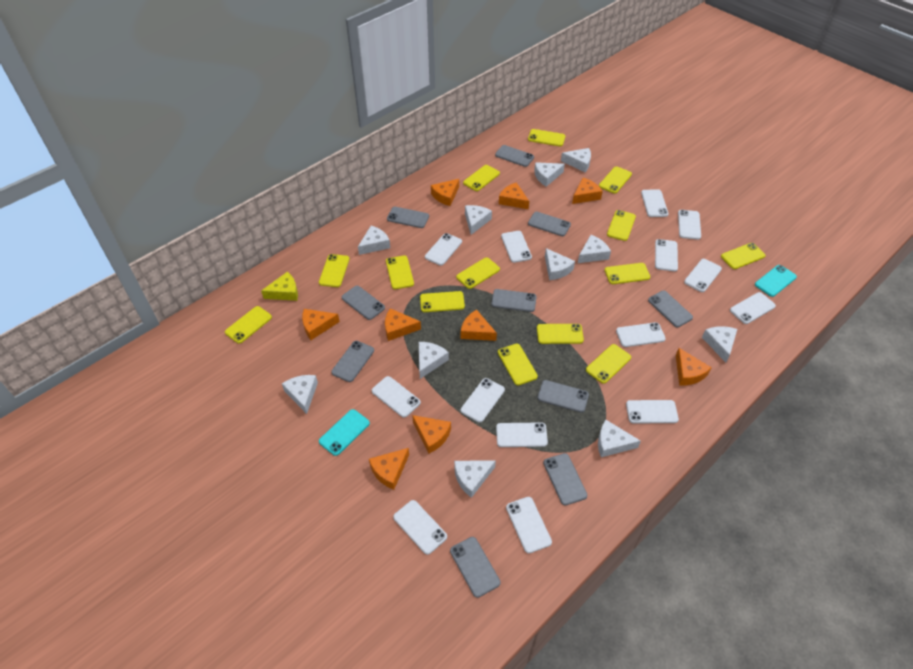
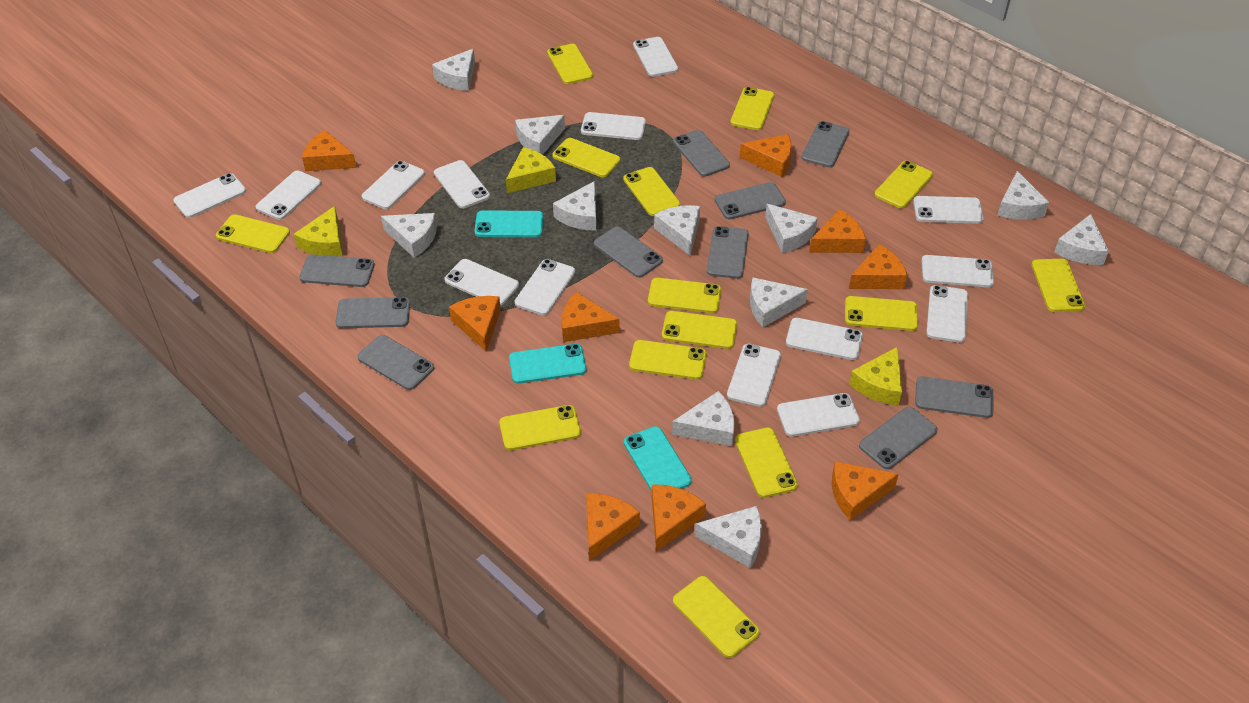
turquoise phone: [319,409,370,456] [755,265,797,297] = 2 -> [474,210,543,237] [509,344,587,384] [624,426,692,491] = 3
yellow cheese: [261,272,298,301] = 1 -> [294,206,343,256] [506,147,556,193] [849,347,902,405] = 3

